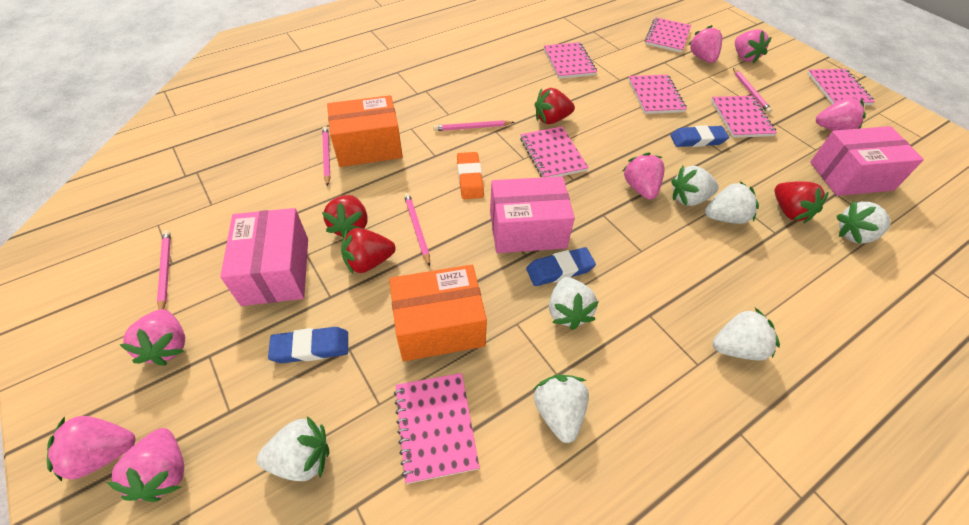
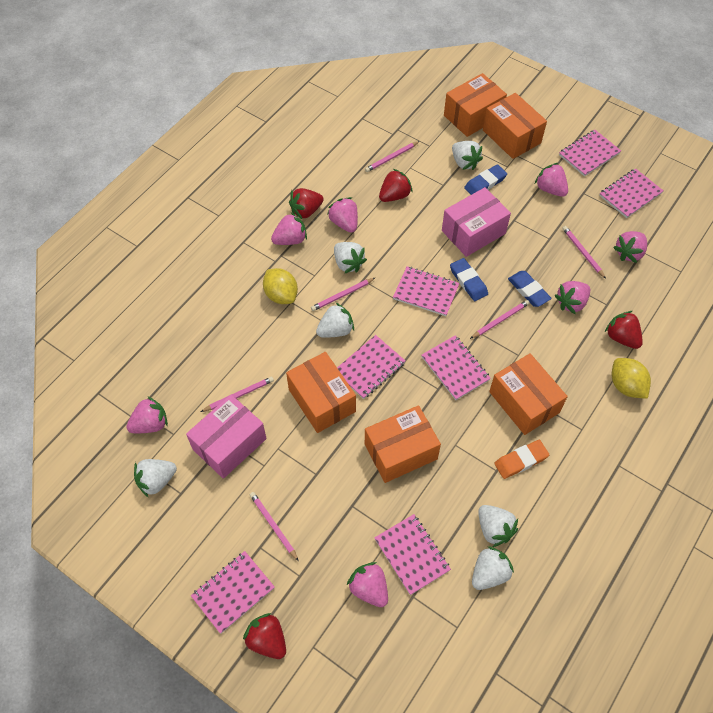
orange box: [327,95,403,167] [389,265,487,361] = 2 -> [286,352,356,433] [365,405,441,483] [444,73,507,137] [483,93,547,159] [489,353,568,435] = 5
pink box: [220,208,308,306] [490,176,575,253] [810,126,924,196] = 3 -> [186,395,267,479] [442,187,511,257] = 2
pink pencil: [157,230,171,309] [322,126,331,186] [404,193,430,266] [433,120,515,131] [733,68,772,113] = 5 -> [201,377,274,412] [250,492,299,561] [311,278,375,311] [365,141,420,172] [470,300,530,339] [562,226,606,279] = 6
white strawberry: [257,416,330,481] [533,375,589,443] [549,277,599,330] [671,166,719,206] [705,181,759,224] [713,308,780,360] [837,201,891,244] = 7 -> [134,459,177,497] [316,303,354,338] [334,242,367,274] [452,141,483,170] [472,546,514,590] [478,505,518,547] = 6
yellow lemon: none = 0 -> [263,268,298,304] [612,358,651,399] = 2

